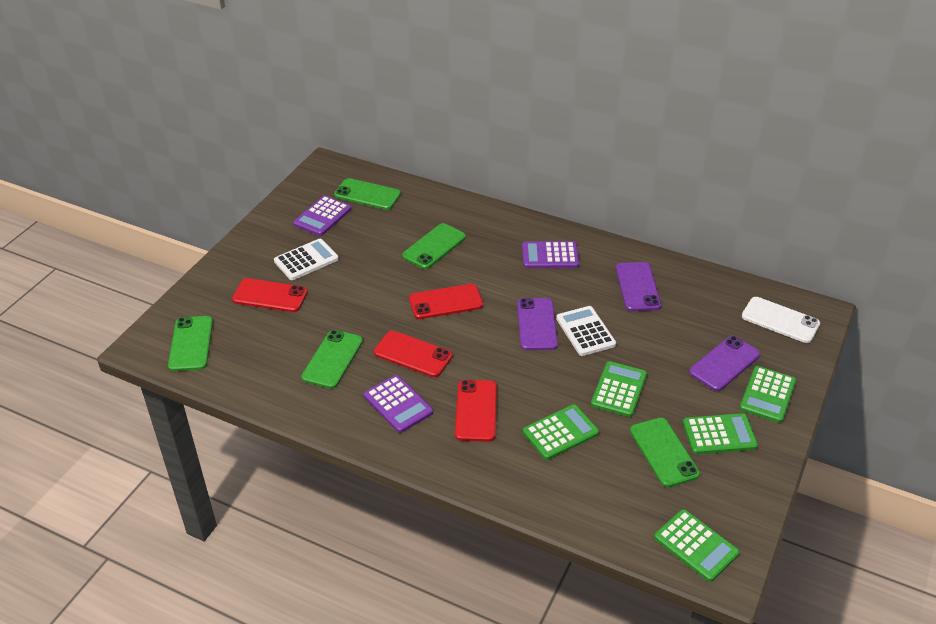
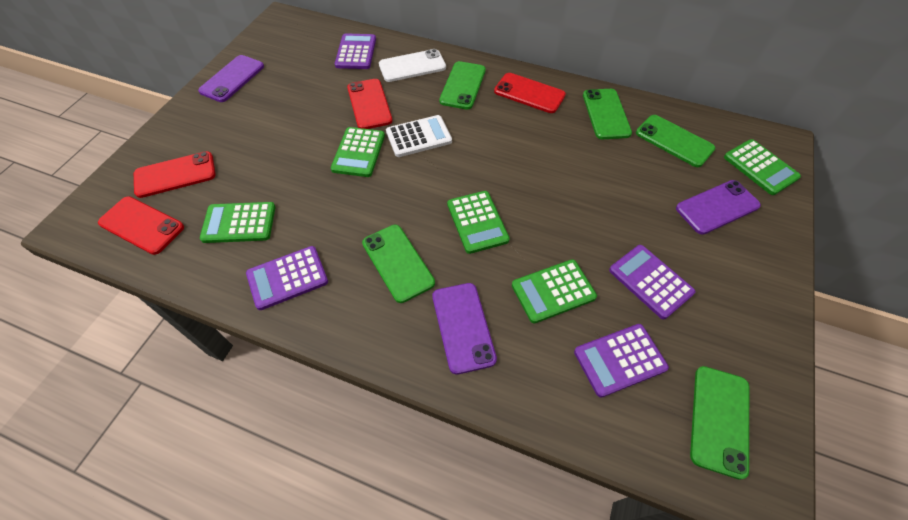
purple calculator: [293,196,351,236] [364,375,433,433] [522,241,579,268] = 3 -> [246,246,328,310] [335,33,376,69] [574,324,669,398] [609,245,695,319] = 4
white calculator: [274,239,339,280] [556,306,616,356] = 2 -> [386,115,452,157] = 1

